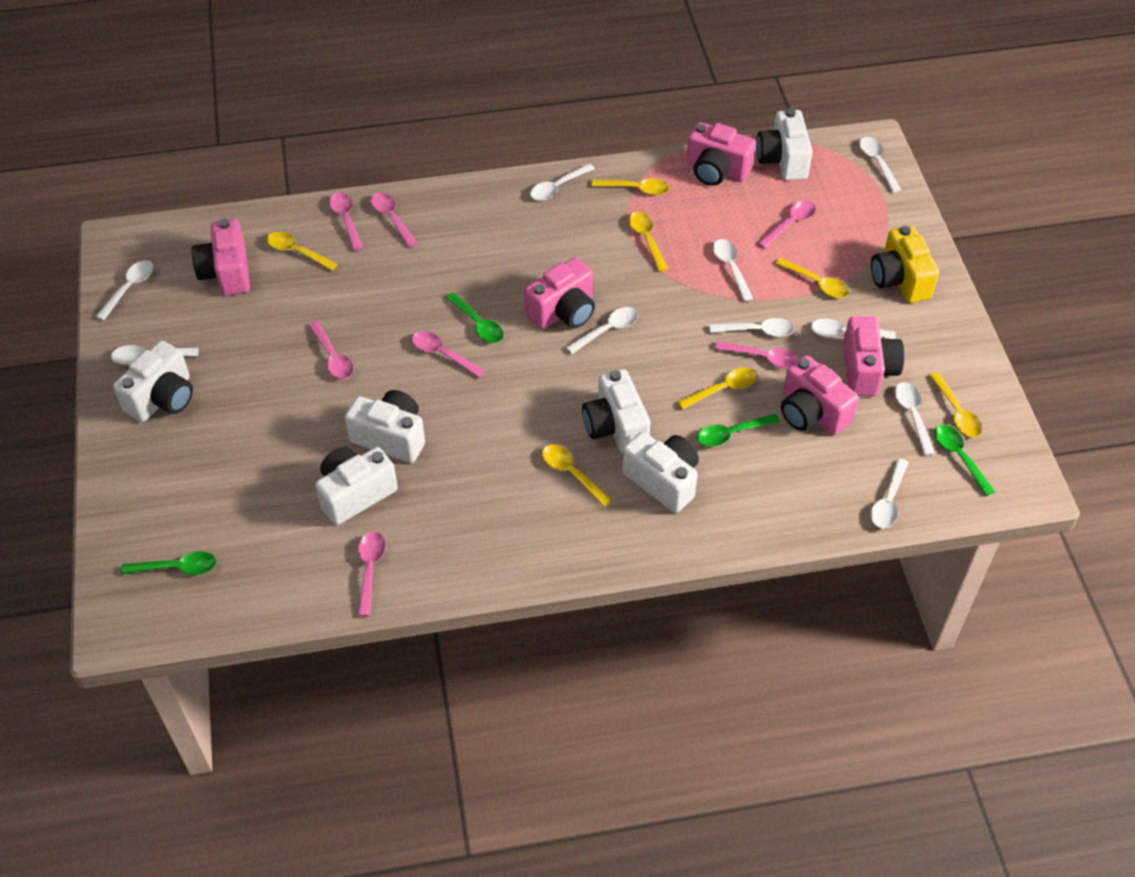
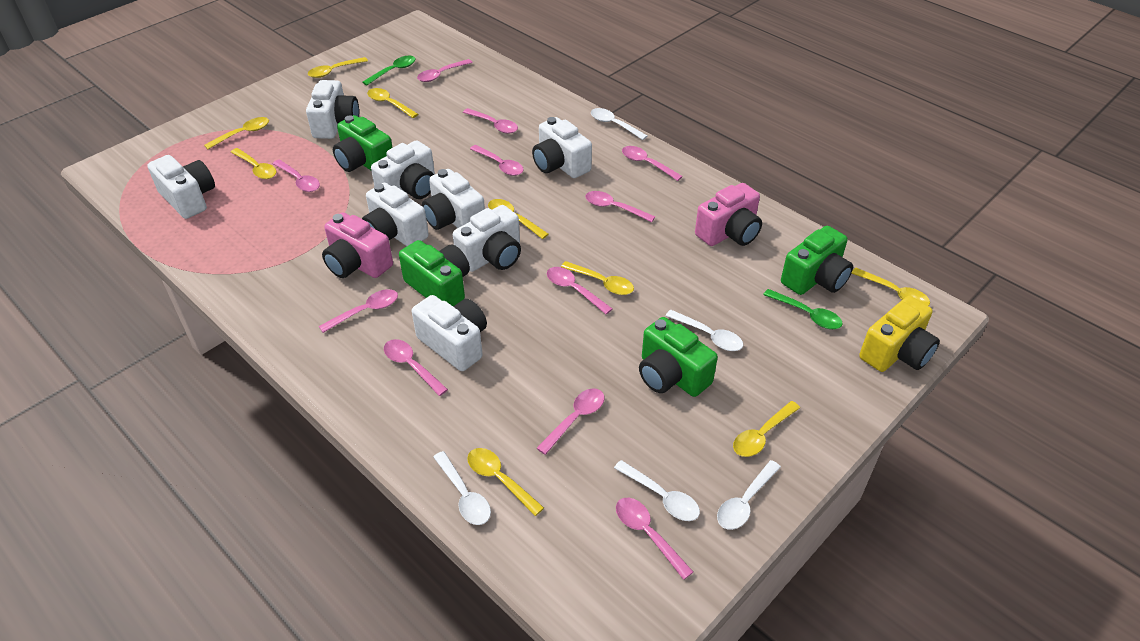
green camera: none = 0 -> [333,115,392,172] [399,240,470,306] [639,317,718,397] [781,226,853,295] = 4
green spoon: [121,551,216,575] [446,292,504,343] [697,414,780,446] [934,424,995,496] = 4 -> [363,56,416,85] [763,289,843,329] = 2
pink camera: [191,219,250,296] [524,257,595,329] [687,122,756,186] [781,356,858,435] [843,316,904,396] = 5 -> [322,212,393,278] [695,183,762,246] = 2
pink spoon: [309,321,354,379] [329,193,363,251] [358,531,385,617] [371,193,417,247] [412,331,485,378] [715,341,799,368] [757,200,816,249] = 7 -> [273,159,320,192] [319,289,398,333] [384,339,448,396] [417,59,473,82] [463,108,518,134] [470,145,524,176] [536,388,605,455] [547,267,612,314] [585,191,655,222] [616,498,693,580] [622,146,683,181] = 11
white camera: [113,341,193,422] [315,447,398,525] [345,390,425,463] [582,369,650,453] [622,432,699,513] [756,108,813,180] = 6 -> [147,155,215,219] [306,80,359,139] [362,183,429,246] [371,140,435,199] [412,295,487,371] [422,169,485,230] [453,205,521,272] [532,117,592,178] = 8
white spoon: [96,260,153,321] [111,345,199,364] [530,163,595,201] [566,307,638,354] [709,318,794,337] [713,239,753,301] [811,318,896,339] [859,137,901,192] [870,458,909,528] [894,382,935,456] = 10 -> [433,451,491,525] [591,108,647,140] [614,460,700,521] [665,310,743,351] [717,460,781,530] = 5
yellow spoon: [267,232,338,271] [542,444,612,507] [591,179,669,195] [629,212,668,272] [678,367,757,410] [775,258,849,298] [929,372,982,438] = 7 -> [204,117,269,149] [231,148,276,179] [308,57,368,78] [367,88,418,118] [467,448,544,516] [488,199,549,239] [561,261,634,295] [733,401,800,457] [851,267,930,306] = 9

